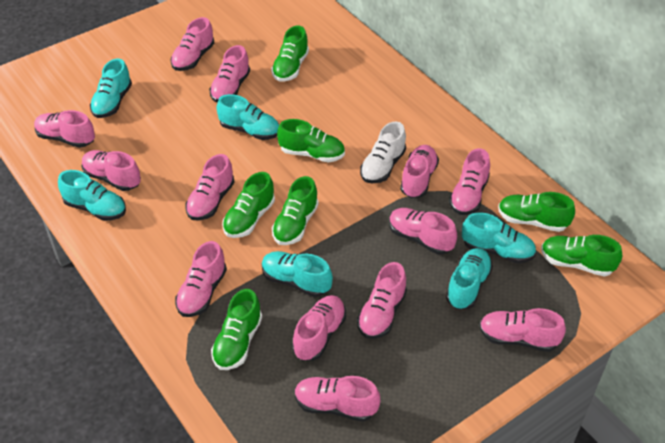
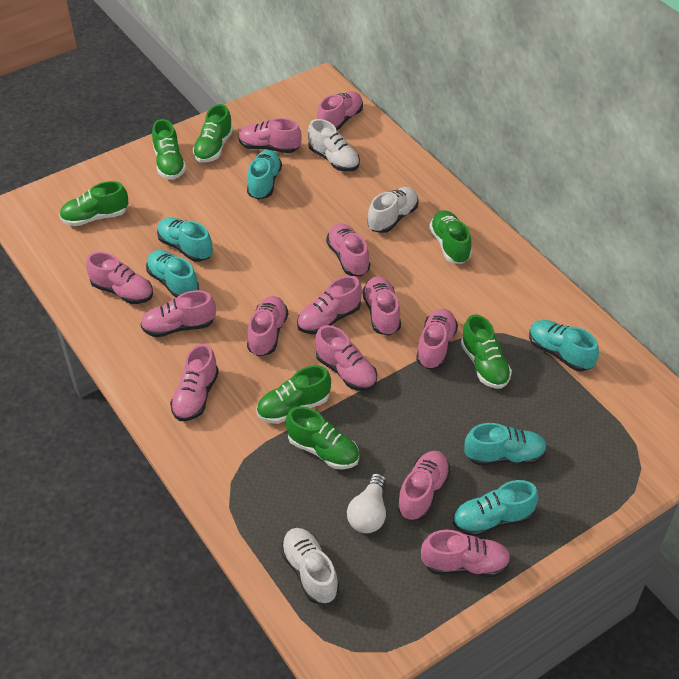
white light bulb: none = 0 -> [347,473,386,533] = 1
white shoe: [360,121,406,184] = 1 -> [281,528,339,604] [308,119,360,172] [368,187,419,233] = 3

